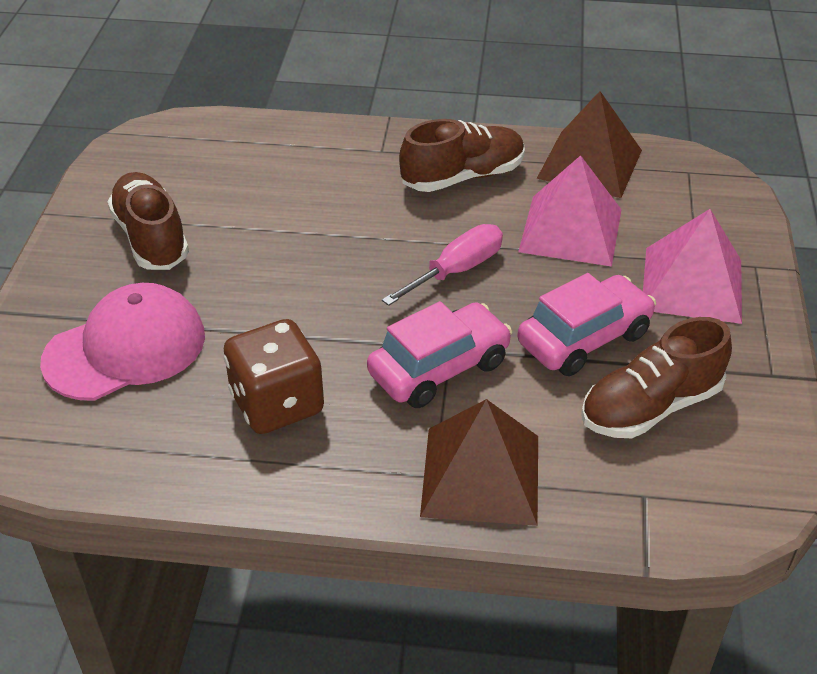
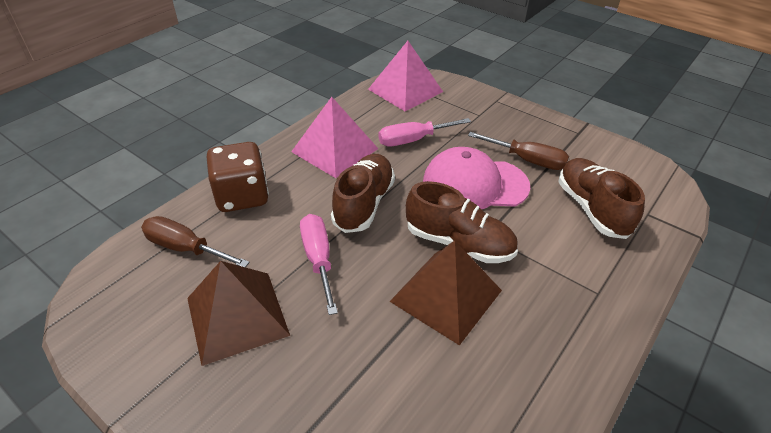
brown screwdriver: none = 0 -> [141,216,250,267] [468,132,569,170] = 2
pink car: [367,301,512,408] [517,273,656,376] = 2 -> none = 0
pink screwdriver: [382,224,503,306] = 1 -> [300,214,338,315] [379,118,471,146] = 2

